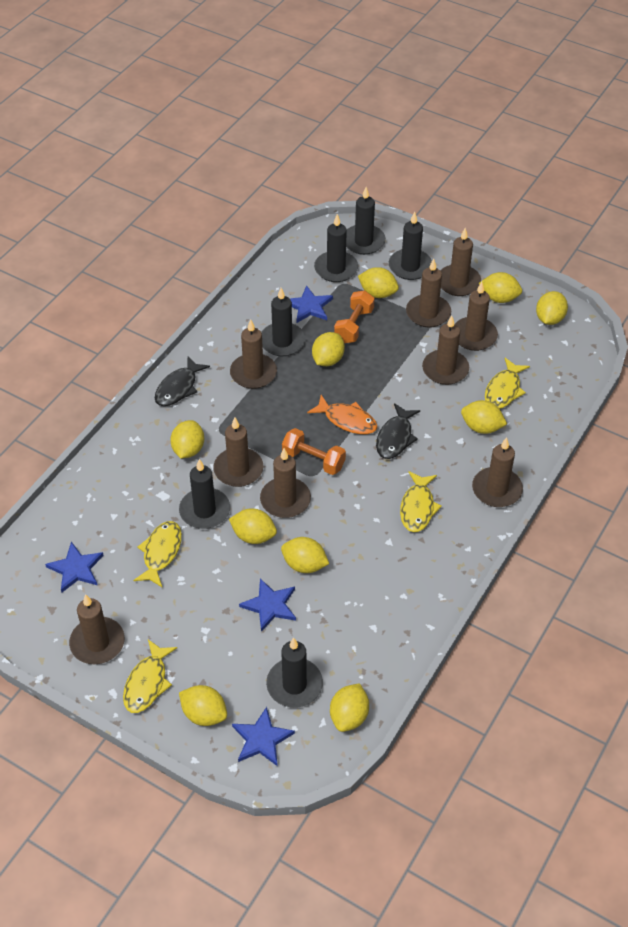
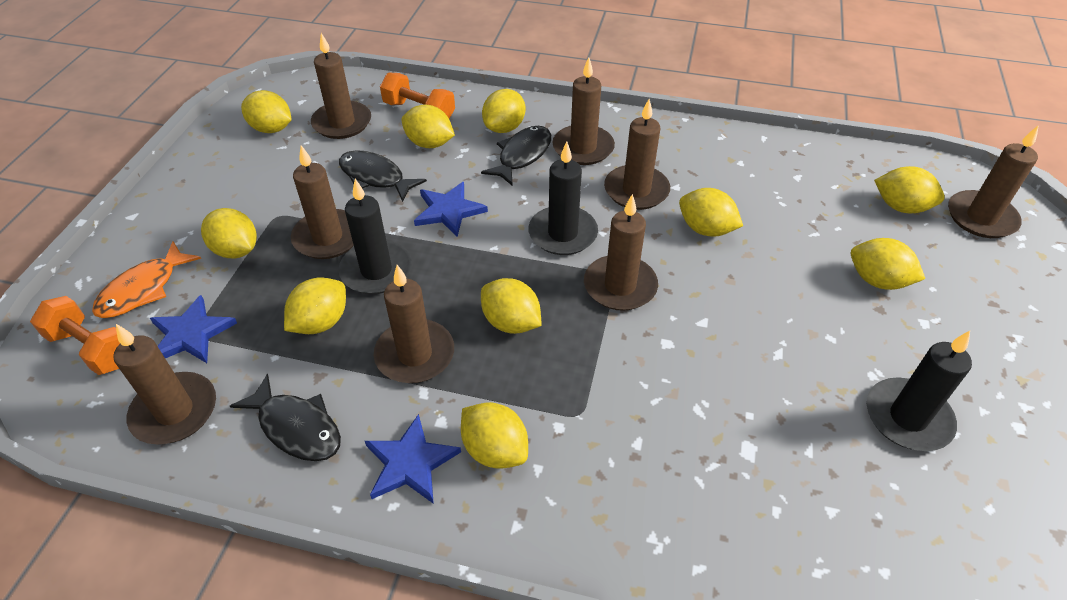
black candle: [179,459,230,529] [261,288,306,356] [266,637,323,708] [314,214,358,282] [346,187,386,255] [389,212,432,280] = 6 -> [338,179,412,294] [528,142,598,255] [867,331,972,451] = 3
black fish: [155,356,210,406] [376,403,420,459] = 2 -> [230,374,341,461] [339,150,427,202] [481,126,551,186] = 3
blue star: [45,542,104,593] [232,707,295,766] [239,578,296,632] [290,285,333,323] = 4 -> [150,295,237,363] [365,414,461,504] [414,182,488,237] = 3
brown candle: [69,594,125,664] [213,417,263,487] [230,319,277,389] [260,448,311,518] [406,259,451,328] [422,316,469,385] [440,228,481,296] [455,282,498,351] [472,437,523,507] = 9 -> [113,324,216,444] [291,145,354,259] [311,33,371,139] [374,265,454,383] [552,57,615,165] [584,194,658,311] [604,99,670,210] [948,125,1039,238] = 8
yellow fish: [123,640,177,713] [133,521,182,587] [400,471,442,532] [485,358,530,409] = 4 -> none = 0

